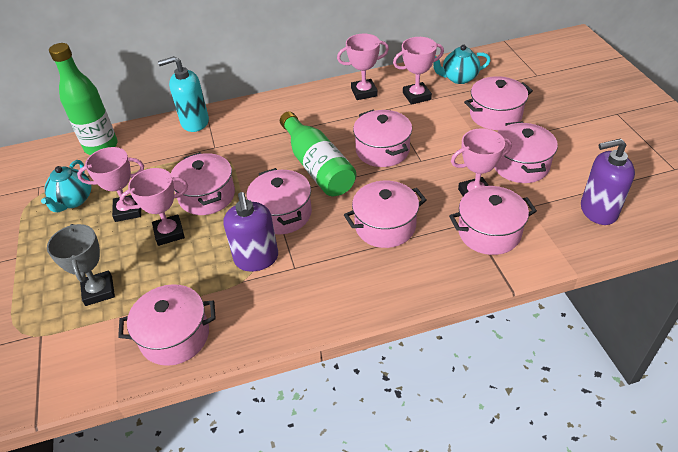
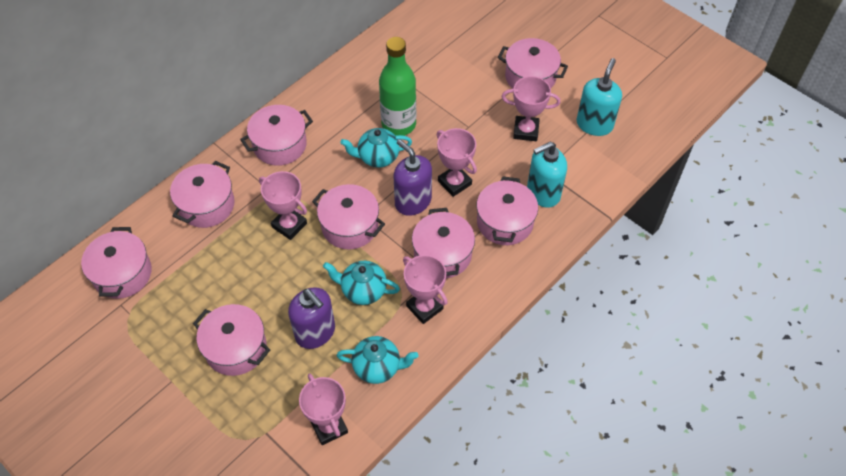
green bottle: [49,43,118,155] [280,111,356,196] = 2 -> [379,37,416,136] = 1
grey trophy: [47,224,115,306] = 1 -> none = 0
turquoise soap dispenser: [158,56,209,132] = 1 -> [527,141,567,208] [576,58,622,136] = 2
turquoise teapot: [41,160,91,212] [433,45,491,84] = 2 -> [323,261,400,305] [337,336,418,384] [340,128,412,168] = 3

